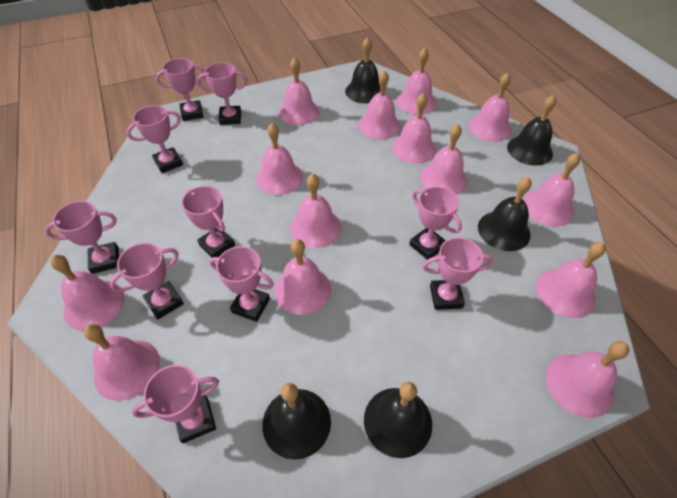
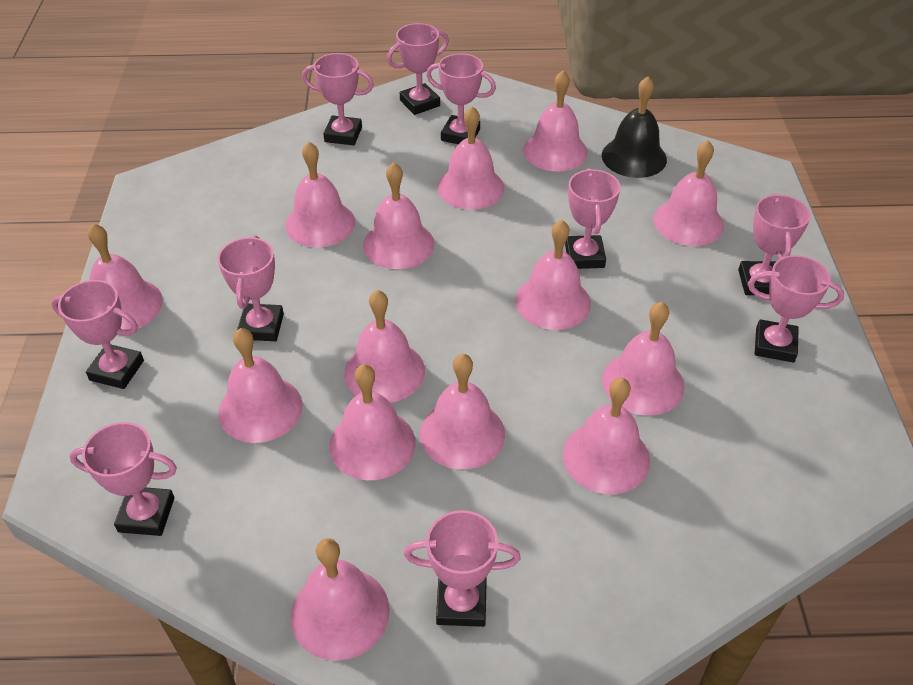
black bell: [262,383,331,460] [345,37,380,103] [364,382,432,458] [478,177,532,251] [507,95,556,166] = 5 -> [602,77,667,178] = 1

